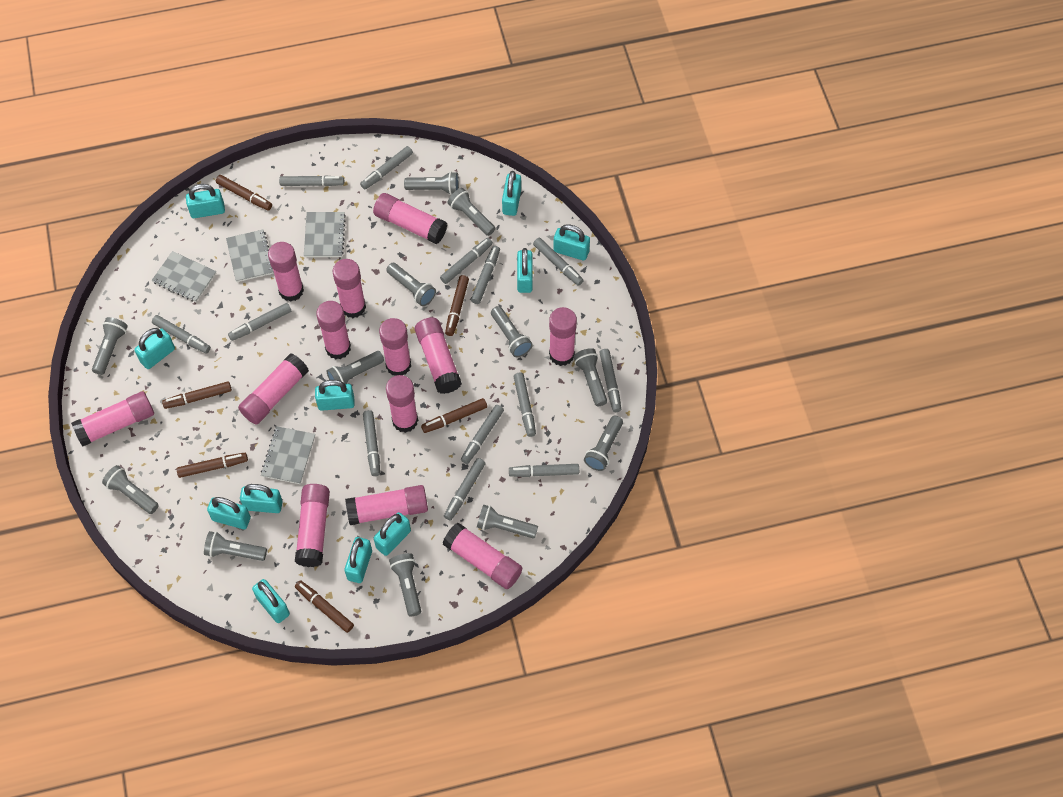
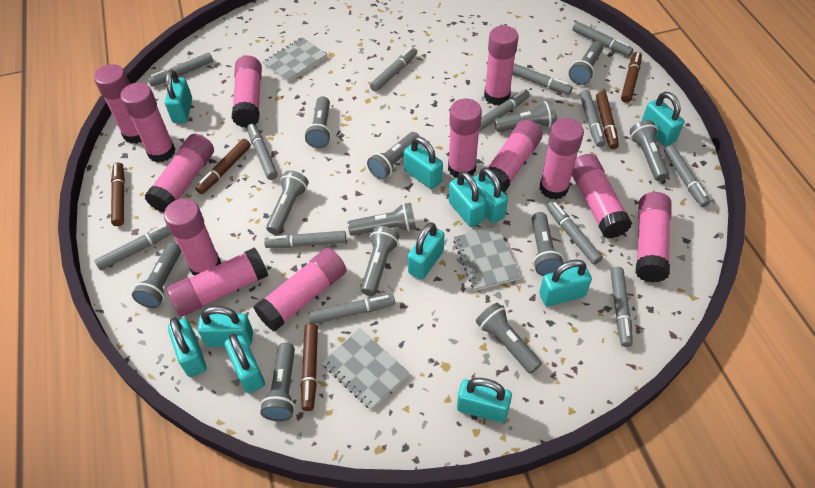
brown marker: [162,381,232,409] [176,453,248,478] [216,175,272,210] [295,580,354,633] [421,398,487,433] [445,275,469,336] = 6 -> [111,162,125,226] [195,139,251,194] [301,323,318,411] [596,92,619,149] [621,52,642,103] = 5
grey notebook: [151,251,216,302] [226,230,274,282] [261,426,315,484] [304,212,346,257] = 4 -> [263,37,327,82] [322,329,410,410] [454,226,521,291] = 3

